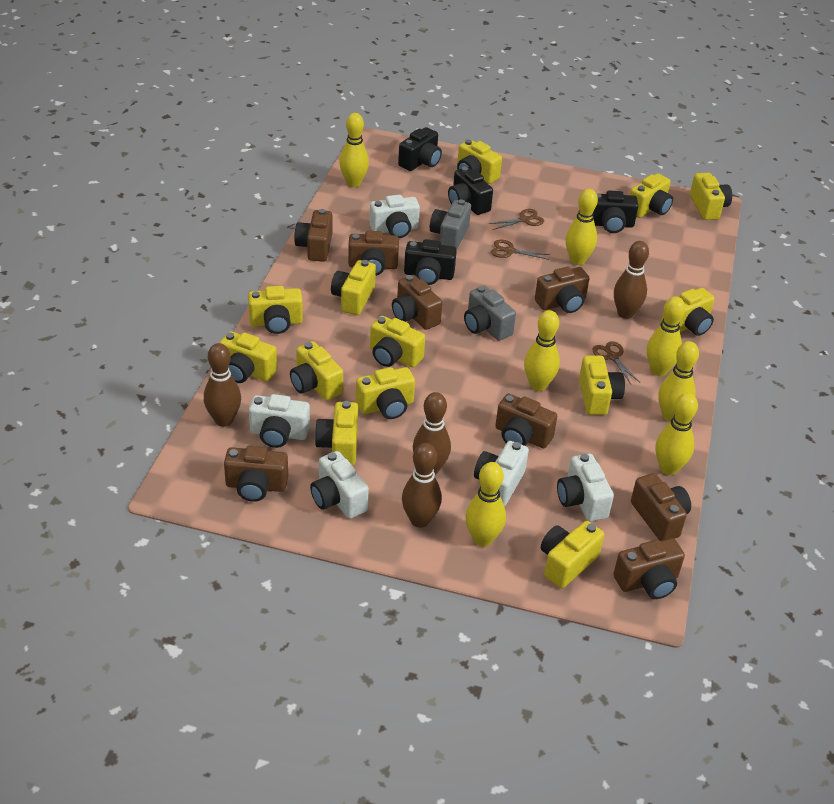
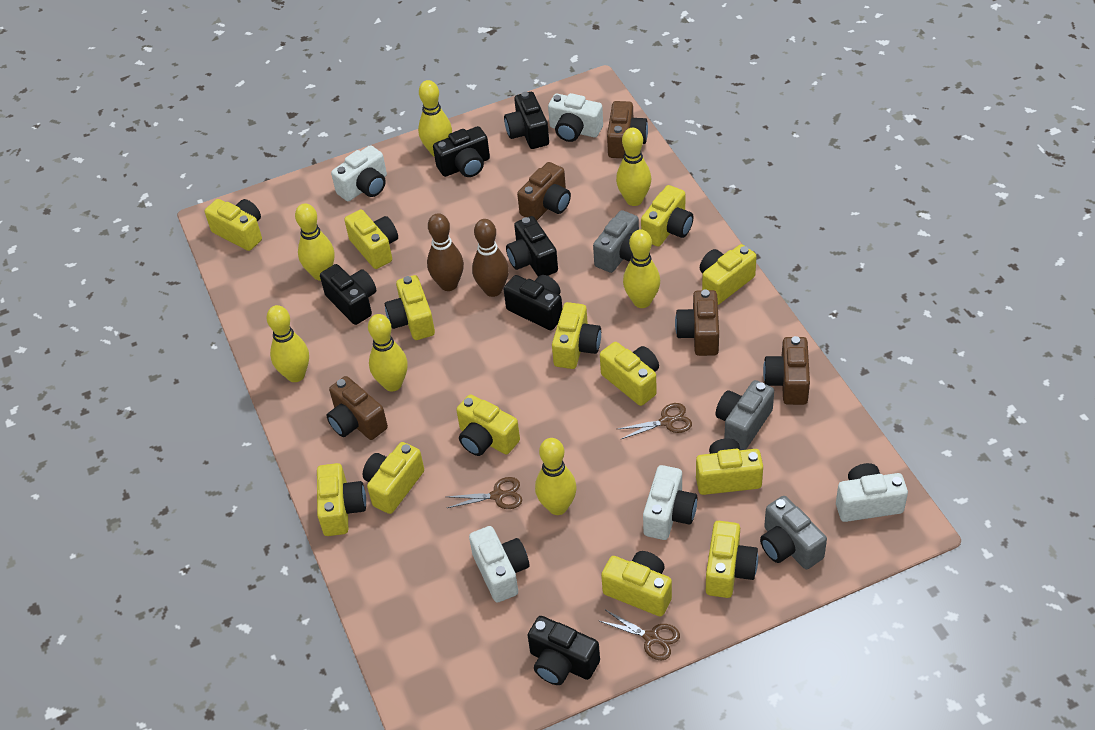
black camera: [398,127,442,171] [404,239,457,285] [448,167,493,215] [593,190,638,233] = 4 -> [320,264,376,325] [433,126,490,177] [504,92,549,149] [504,275,562,330] [506,216,558,277] [528,616,600,685] = 6
brown bowling pin: [204,343,241,427] [402,443,442,528] [413,392,451,475] [614,241,649,319] = 4 -> [427,213,464,291] [472,219,509,297] = 2
brown camera: [224,446,288,502] [294,209,332,262] [348,231,399,276] [392,275,442,330] [495,394,557,448] [535,267,590,313] [613,538,685,599] [631,473,691,541] = 8 -> [326,376,388,440] [517,162,571,221] [607,101,648,158] [675,289,719,356] [763,336,810,405] = 5
grey camera: [430,199,471,250] [464,286,516,341] = 2 -> [593,210,639,273] [716,380,774,450] [760,496,827,569] = 3

